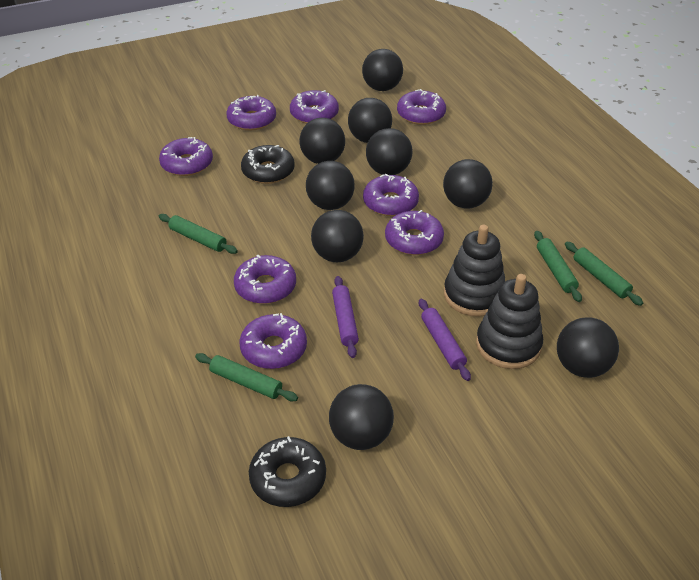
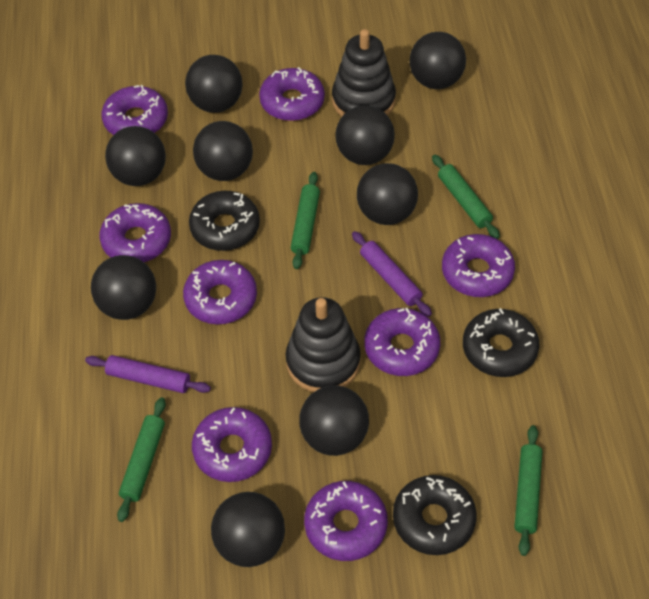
black donut: [241,145,295,184] [249,436,326,507] = 2 -> [189,191,260,251] [393,475,477,555] [463,308,539,377] = 3

